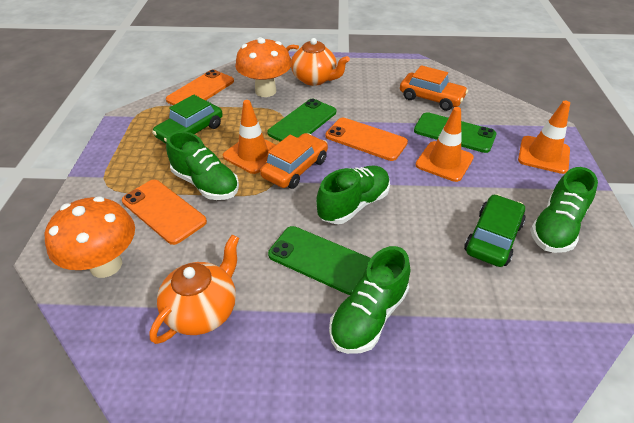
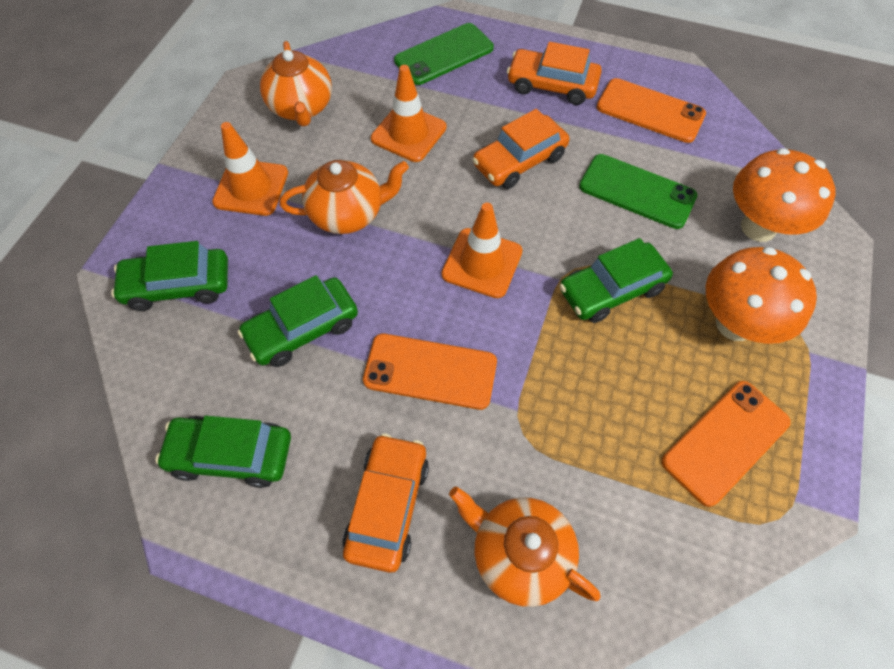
green car: [152,95,223,143] [464,194,525,267] = 2 -> [111,241,228,311] [155,416,291,488] [238,275,358,367] [560,238,673,323] = 4
green phone: [267,99,336,142] [268,226,371,295] [414,112,497,153] = 3 -> [394,23,494,85] [579,154,698,229] = 2
green shoe: [166,131,239,200] [316,165,390,224] [329,246,410,354] [530,167,598,253] = 4 -> none = 0
orange car: [260,133,328,189] [400,65,468,111] = 2 -> [342,433,429,573] [472,109,569,189] [507,42,602,105] = 3
orange teapot: [149,235,239,344] [286,38,350,86] = 2 -> [260,41,332,126] [279,160,409,234] [449,486,601,607] = 3

